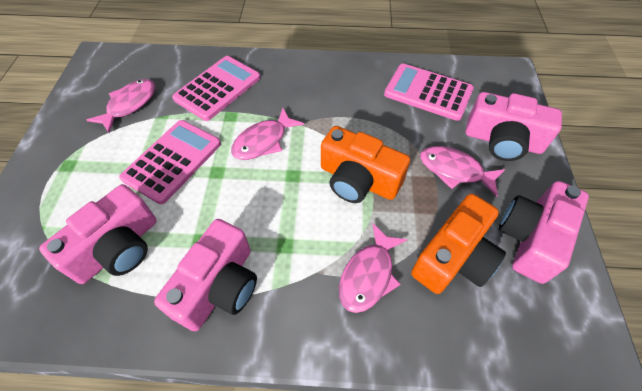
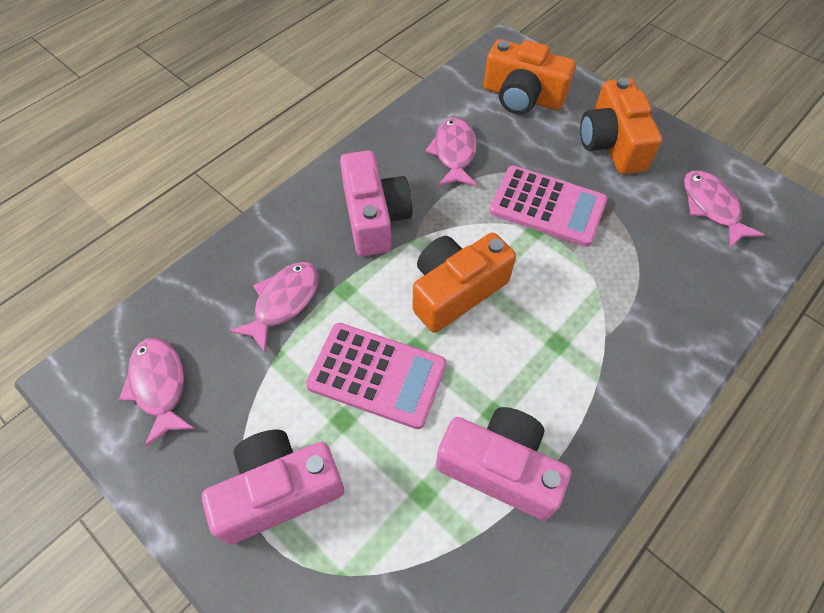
orange camera: [321,126,410,203] [411,194,506,294] = 2 -> [412,233,516,333] [484,39,576,114] [580,78,662,174] = 3
pink calculator: [119,120,221,204] [172,56,260,121] [384,63,474,121] = 3 -> [306,323,446,429] [489,166,607,247] = 2
pink camera: [39,184,157,284] [154,219,257,331] [466,92,562,161] [499,181,589,284] = 4 -> [202,430,344,545] [340,151,412,256] [436,407,571,520] = 3

